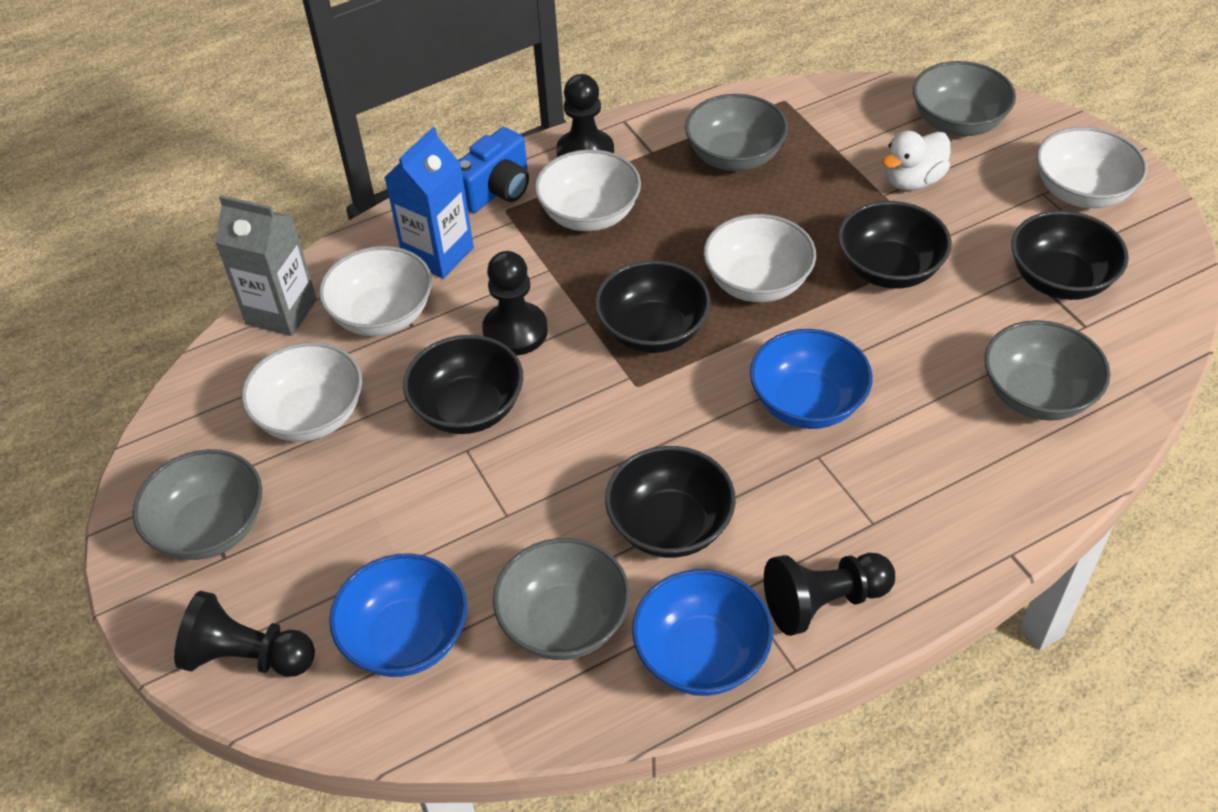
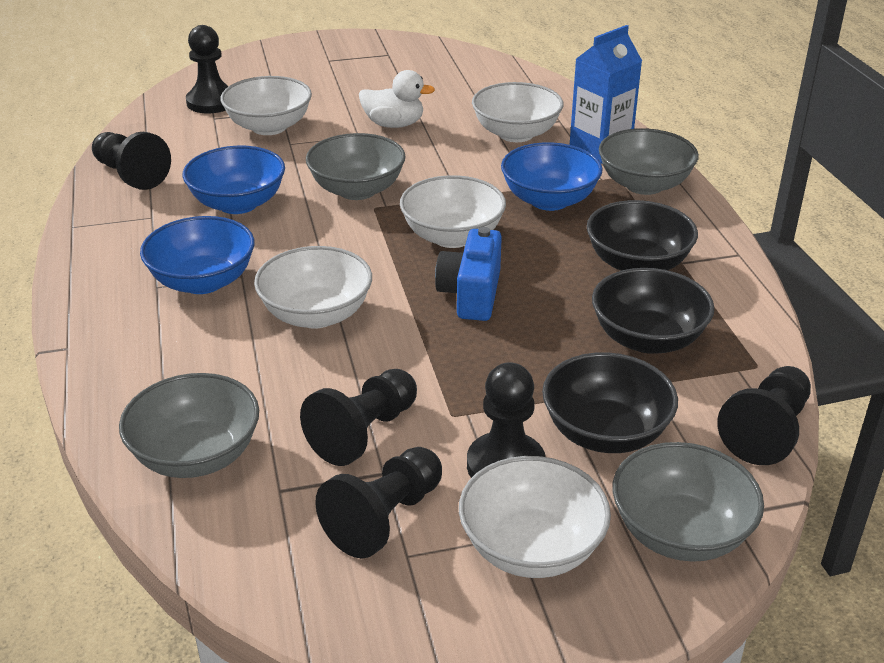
black bowl: [403,335,523,434] [595,260,711,353] [605,446,736,558] [838,201,952,289] [1011,211,1129,300] = 5 -> [542,352,678,453] [587,200,698,271] [592,268,715,354] = 3
black pawn: [174,591,315,677] [482,251,548,356] [556,74,614,157] [764,553,895,636] = 4 -> [92,132,171,190] [186,25,229,113] [300,369,417,466] [315,447,442,559] [467,363,546,478] [717,366,811,465] = 6
grey bowl: [132,449,262,560] [493,538,630,660] [685,94,788,171] [913,61,1016,136] [985,320,1111,421] = 5 -> [119,373,259,478] [306,133,406,200] [599,128,699,195] [612,442,764,562] = 4
grey carton: [215,195,317,336] = 1 -> none = 0

